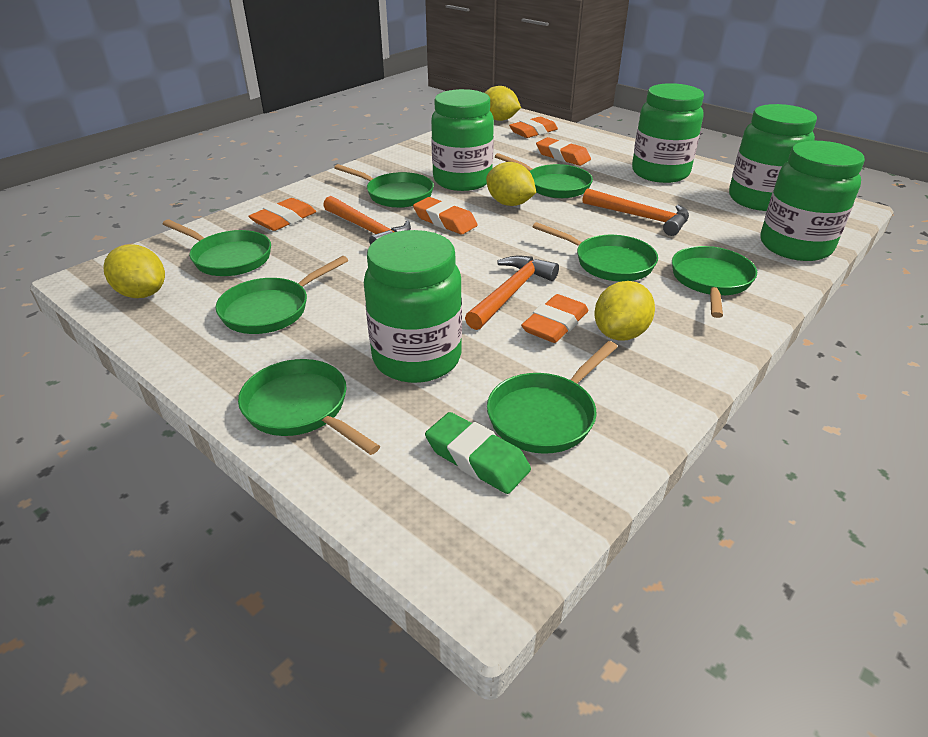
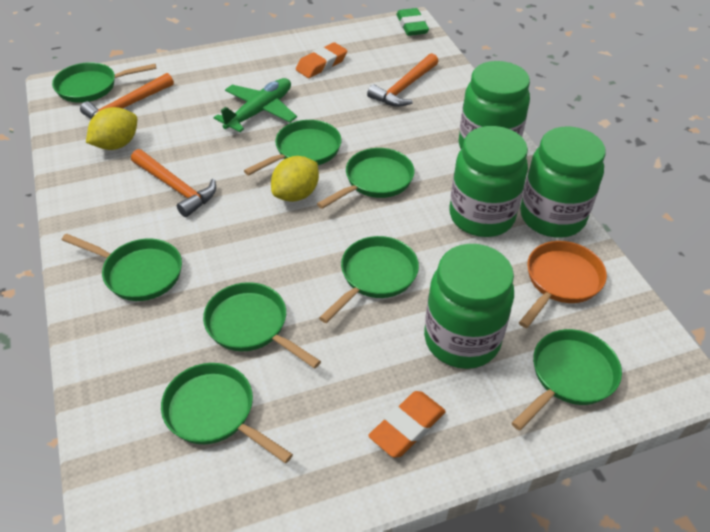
green jar: [364,230,462,383] [431,89,494,191] [632,83,704,183] [729,104,817,211] [761,141,865,261] = 5 -> [424,244,514,369] [450,126,528,237] [458,61,530,149] [520,126,606,238] = 4
green plane: none = 0 -> [214,78,297,132] = 1
orange eraser: [248,198,316,231] [413,197,478,234] [509,117,558,138] [521,294,588,343] [536,137,591,166] = 5 -> [296,42,347,78] [368,391,446,458] = 2
orange pan: none = 0 -> [519,241,607,328] = 1
yellow lemon: [103,244,165,298] [485,86,521,121] [486,162,536,206] [594,281,655,341] = 4 -> [86,107,137,150] [271,156,319,202] = 2

